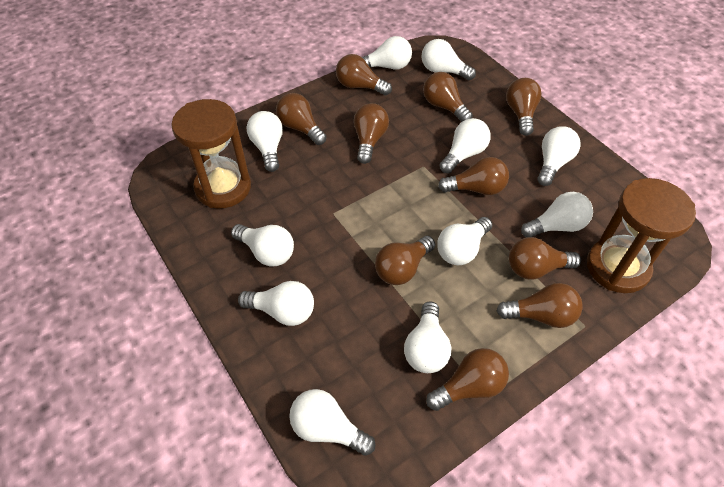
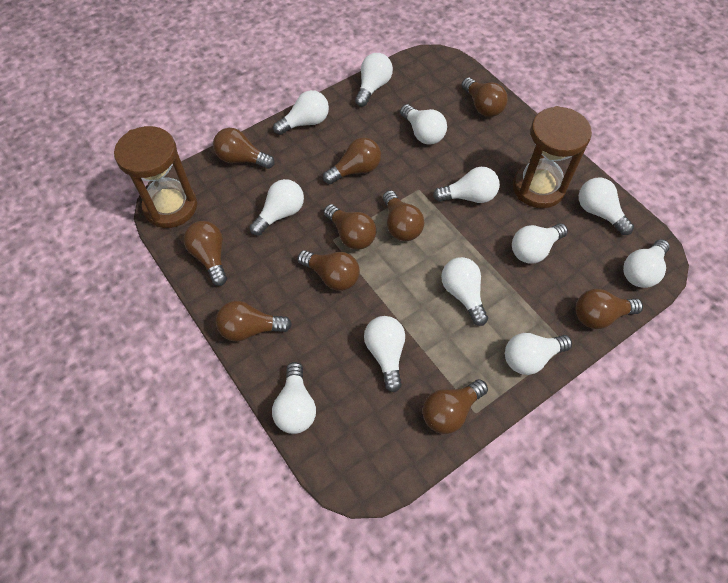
white light bulb: [231,224,294,266] [238,281,314,326] [247,111,283,172] [289,389,376,456] [362,36,412,70] [404,302,451,373] [421,39,476,80] [437,217,492,265] [439,118,491,173] [521,192,593,237] [537,126,580,186] = 11 -> [250,179,304,236] [272,362,316,434] [273,90,329,135] [355,53,393,107] [364,316,405,393] [400,104,447,145] [433,167,500,203] [441,257,488,326] [505,333,572,375] [512,223,568,264] [579,178,634,235] [623,239,670,288] = 12

